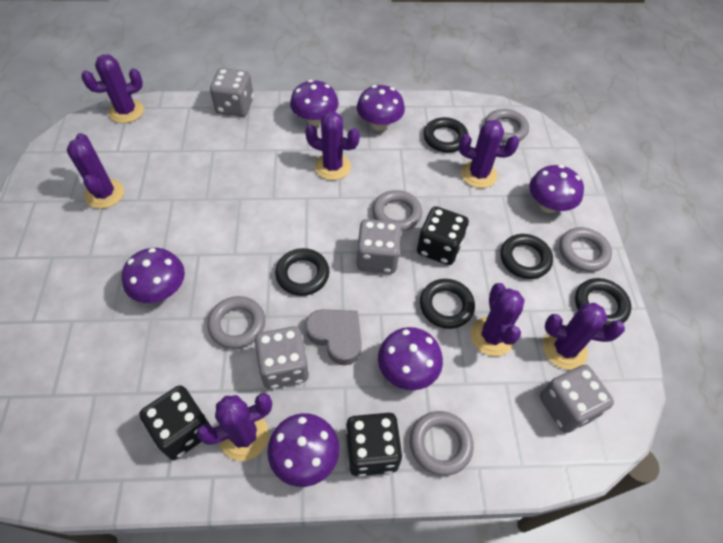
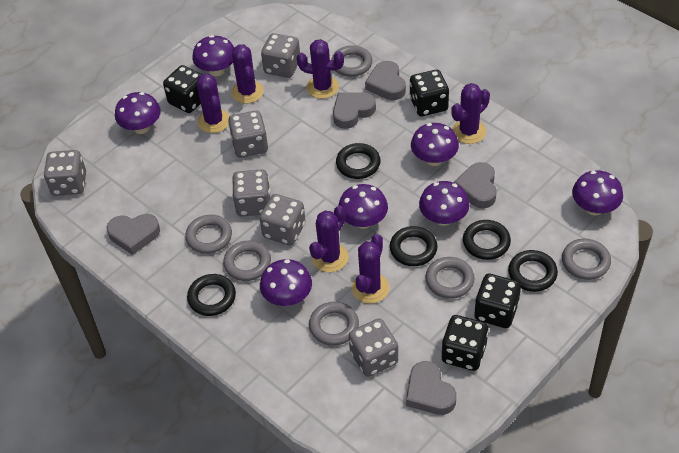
black dice: [139,385,211,460] [346,413,402,476] [417,206,469,265] = 3 -> [163,65,202,113] [410,70,449,116] [441,315,488,371] [474,274,521,328] = 4
grey dice: [210,68,254,117] [255,326,309,389] [357,219,402,274] [540,365,614,433] = 4 -> [44,150,86,196] [228,111,268,158] [232,169,271,216] [259,194,306,245] [261,33,300,78] [349,318,398,377] = 6
grey heart: [305,309,362,365] = 1 -> [107,214,160,255] [333,92,376,129] [365,61,406,100] [406,361,457,415] [454,162,497,208] = 5
grey ring: [207,296,265,349] [373,190,422,231] [410,411,474,476] [485,109,529,143] [559,227,612,272] = 5 -> [185,215,232,254] [223,241,271,281] [309,302,359,346] [331,45,372,77] [425,257,475,299] [562,239,611,280] = 6
purple cactus: [67,133,124,209] [81,54,144,123] [196,393,272,461] [305,111,360,180] [459,120,519,188] [470,283,525,356] [543,303,625,370] = 7 -> [197,74,230,133] [231,44,264,103] [297,39,344,99] [309,206,349,272] [352,234,390,304] [451,83,490,144] = 6
purple mushroom: [122,248,185,303] [267,413,339,487] [290,80,339,126] [357,85,405,131] [378,327,443,390] [529,165,584,213] = 6 -> [115,92,161,134] [192,35,234,76] [260,259,312,306] [338,184,388,229] [411,123,459,166] [419,181,469,226] [572,170,623,215] = 7

